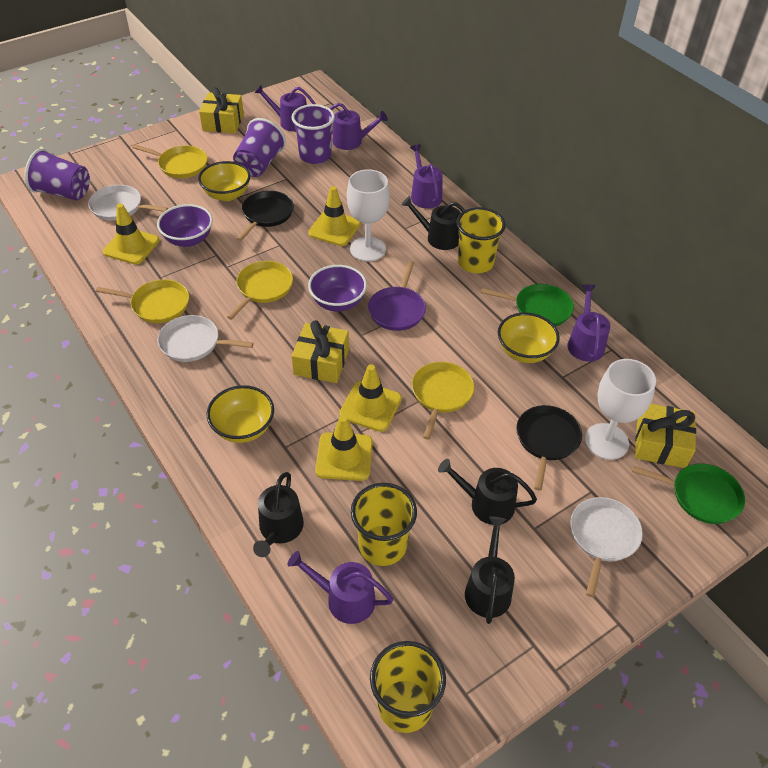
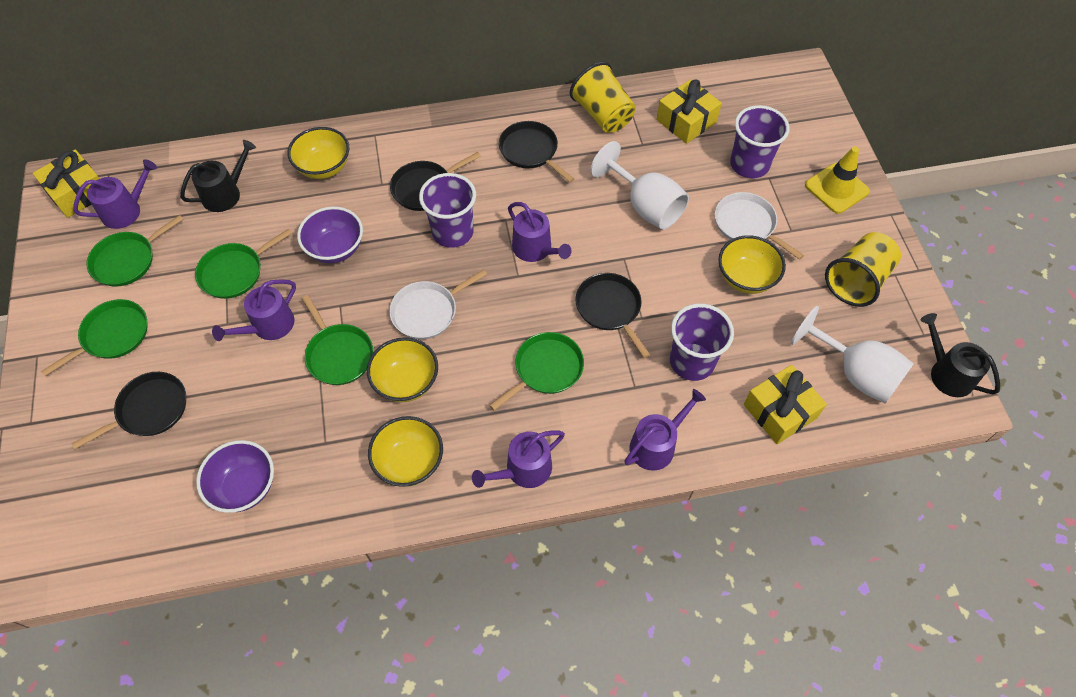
black pan: [237,191,294,241] [516,405,582,491] = 2 -> [71,372,186,449] [390,152,481,211] [499,121,574,182] [575,273,650,358] = 4
black watering can: [253,472,304,557] [402,196,465,250] [438,459,537,525] [465,516,515,624] = 4 -> [180,140,256,212] [920,313,1000,397] = 2
green pan: [481,284,574,326] [632,463,745,524] = 2 -> [41,299,147,376] [86,215,184,287] [195,228,292,299] [302,295,373,385] [489,332,584,411] = 5
purple pan: [368,261,426,331] = 1 -> none = 0
white pan: [88,185,168,221] [157,315,254,362] [570,497,643,597] = 3 -> [389,269,487,339] [715,192,804,260] = 2
yellow bowl: [198,161,251,201] [207,385,274,443] [498,313,559,363] = 3 -> [287,127,349,179] [367,337,438,402] [368,416,443,487] [718,235,786,294] = 4
yellow cup: [351,483,417,566] [370,641,446,733] [456,207,506,273] = 3 -> [570,62,636,133] [825,232,901,307] = 2
yellow pan: [96,279,189,323] [132,144,208,178] [227,261,293,320] [412,362,474,440] = 4 -> none = 0
yellow traffic cone: [103,203,159,264] [308,186,361,246] [315,415,373,481] [339,364,402,432] = 4 -> [805,146,870,214] = 1

